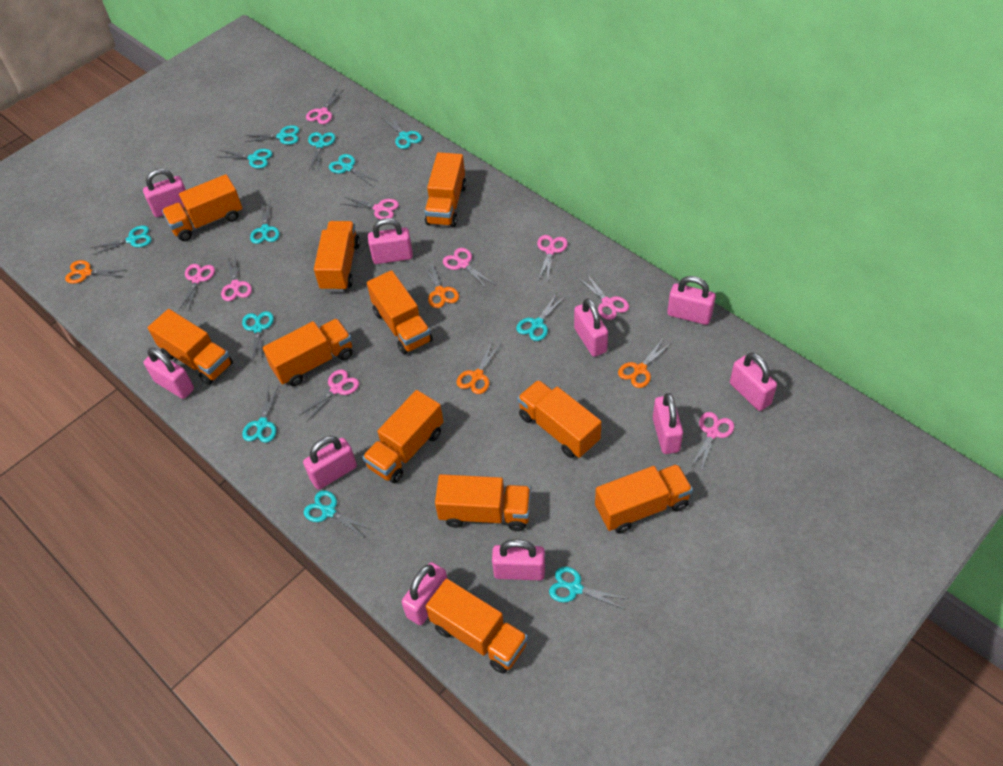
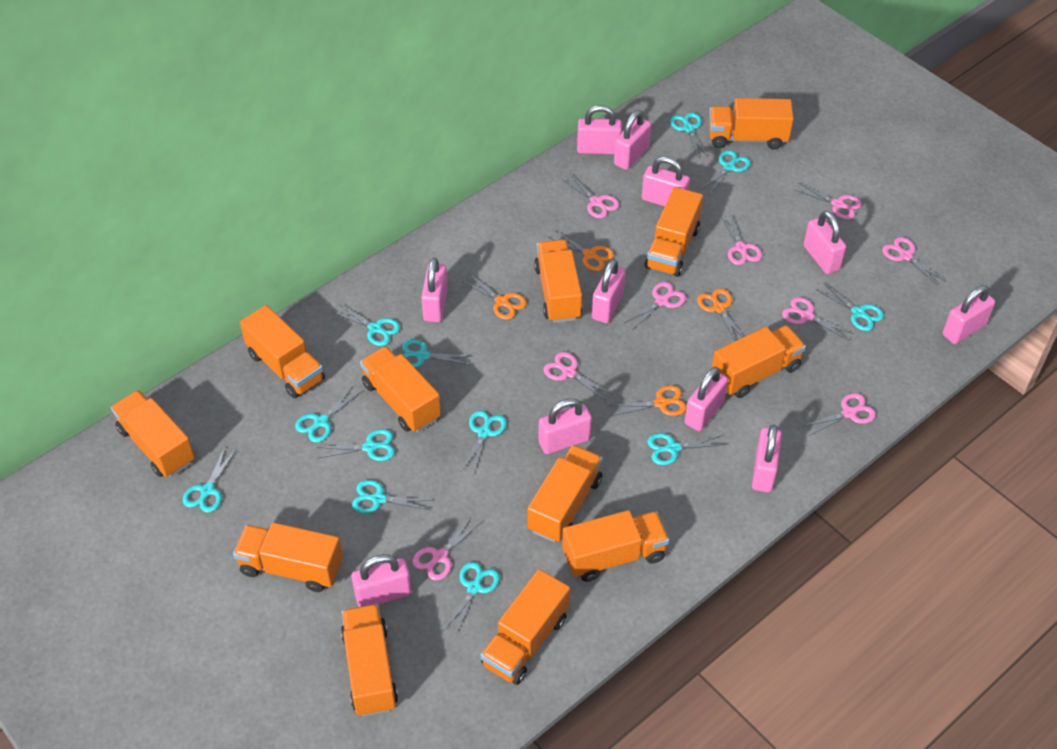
orange truck: [148,309,233,385] [162,174,243,241] [263,318,352,386] [314,221,360,292] [362,390,444,483] [367,270,433,355] [424,152,466,227] [425,579,528,674] [435,474,531,531] [518,380,602,458] [595,464,693,533] = 11 -> [111,390,195,477] [233,522,343,592] [240,305,325,398] [341,604,398,717] [360,346,441,432] [481,569,570,685] [528,445,603,543] [534,239,582,323] [562,510,669,582] [645,187,703,277] [709,98,794,149] [712,325,806,398] = 12
pink padlock: [143,168,186,217] [144,348,194,399] [303,436,357,490] [368,218,413,264] [401,562,448,625] [492,539,545,580] [574,298,608,357] [653,393,683,454] [667,276,716,325] [730,353,777,411] = 10 -> [351,554,412,607] [421,258,448,322] [538,398,592,454] [577,105,622,154] [592,259,626,323] [614,110,651,170] [642,156,690,207] [685,367,728,431] [752,424,782,492] [804,211,846,274] [943,285,995,344] = 11

